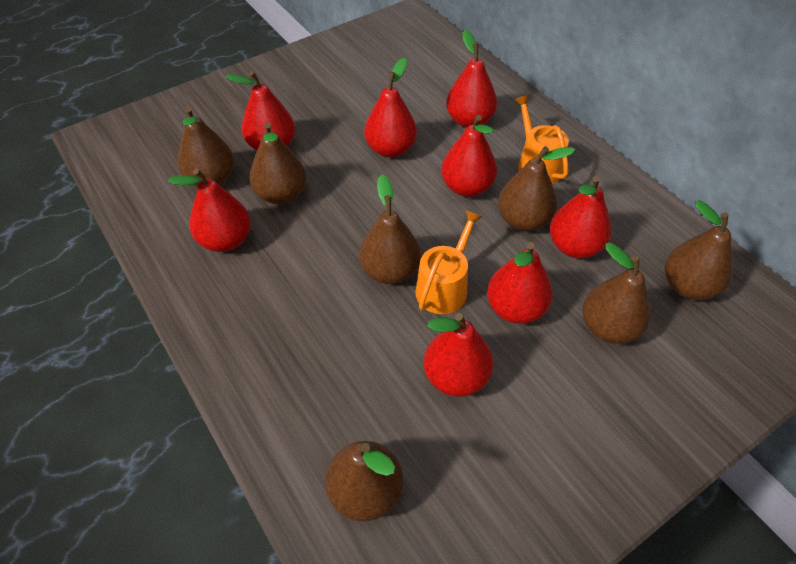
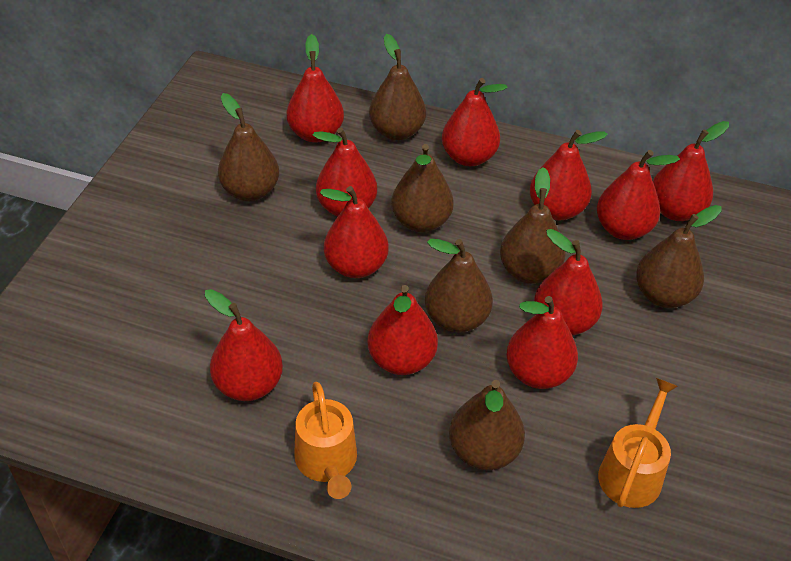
red pear: [168,169,251,252] [226,71,295,151] [364,58,417,157] [423,313,493,397] [441,115,497,197] [446,30,497,128] [487,242,553,324] [550,176,612,258] = 8 -> [205,289,283,401] [287,34,344,143] [313,127,377,217] [320,186,389,278] [368,285,438,375] [442,78,508,166] [506,296,578,389] [530,130,608,220] [534,229,603,335] [597,150,680,240] [653,121,729,221] = 11

